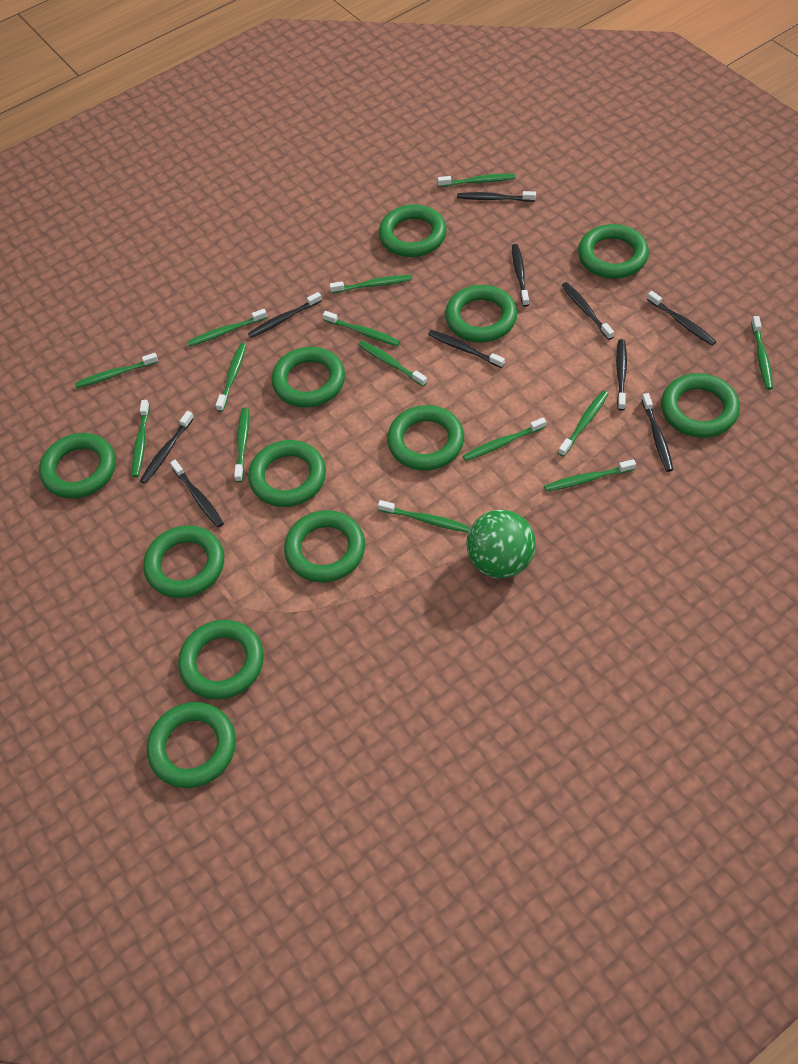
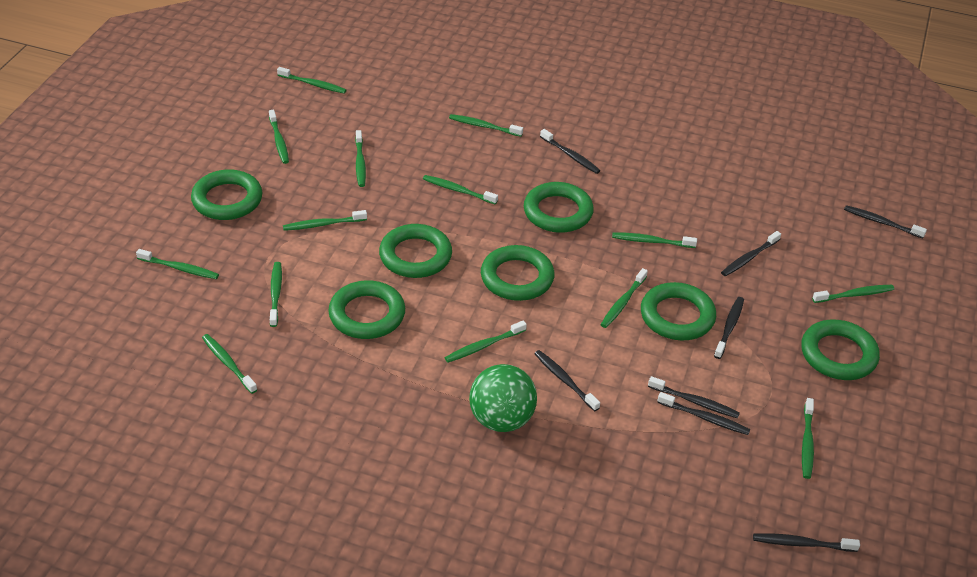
black toothbrush: [140,411,194,484] [170,460,224,528] [248,292,322,338] [428,330,505,368] [457,191,536,202] [512,244,529,307] [562,282,614,340] [616,339,627,410] [641,393,673,472] [647,291,716,346] = 10 -> [534,350,600,411] [540,129,601,174] [648,376,740,418] [657,392,750,435] [714,297,744,359] [721,231,781,276] [753,533,860,552] [844,205,927,238] = 8
green ring: [39,433,116,499] [143,525,224,598] [147,702,236,788] [178,620,264,700] [248,440,326,507] [271,347,345,408] [284,510,365,583] [379,204,447,257] [387,405,464,471] [445,285,517,343] [578,224,649,279] [661,373,740,438] = 12 -> [191,169,262,220] [328,280,405,339] [379,224,452,278] [481,245,554,301] [524,182,594,233] [641,282,716,341] [801,320,880,380] = 7

